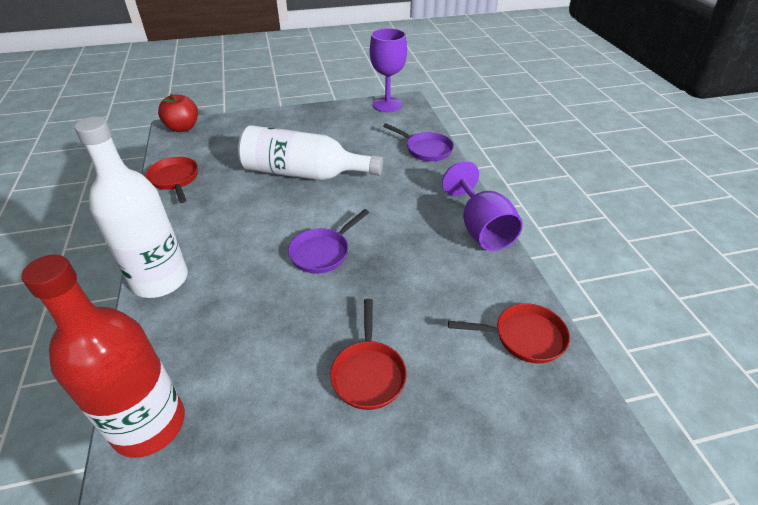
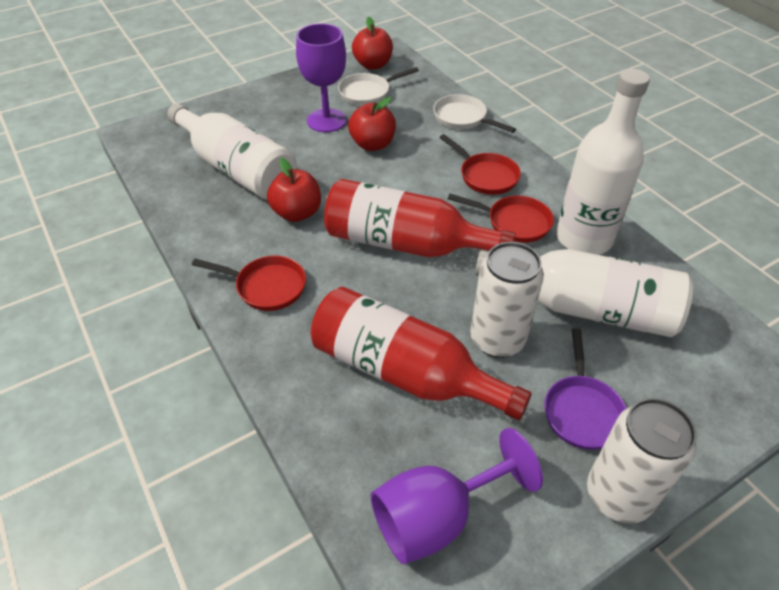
purple pan: [288,209,369,273] [383,123,454,161] = 2 -> [545,328,626,450] = 1
red apple: [158,94,198,132] = 1 -> [267,158,321,222] [348,97,396,151] [352,17,393,70] = 3
red bottle: [22,254,185,458] = 1 -> [311,287,532,421] [324,179,516,257] = 2
white bottle: [74,117,188,298] [238,125,383,180] = 2 -> [167,103,297,200] [475,249,693,337] [556,69,650,255] = 3
white can: none = 0 -> [470,242,544,358] [587,398,697,524] = 2
white pan: none = 0 -> [338,67,419,106] [433,94,516,133] = 2

